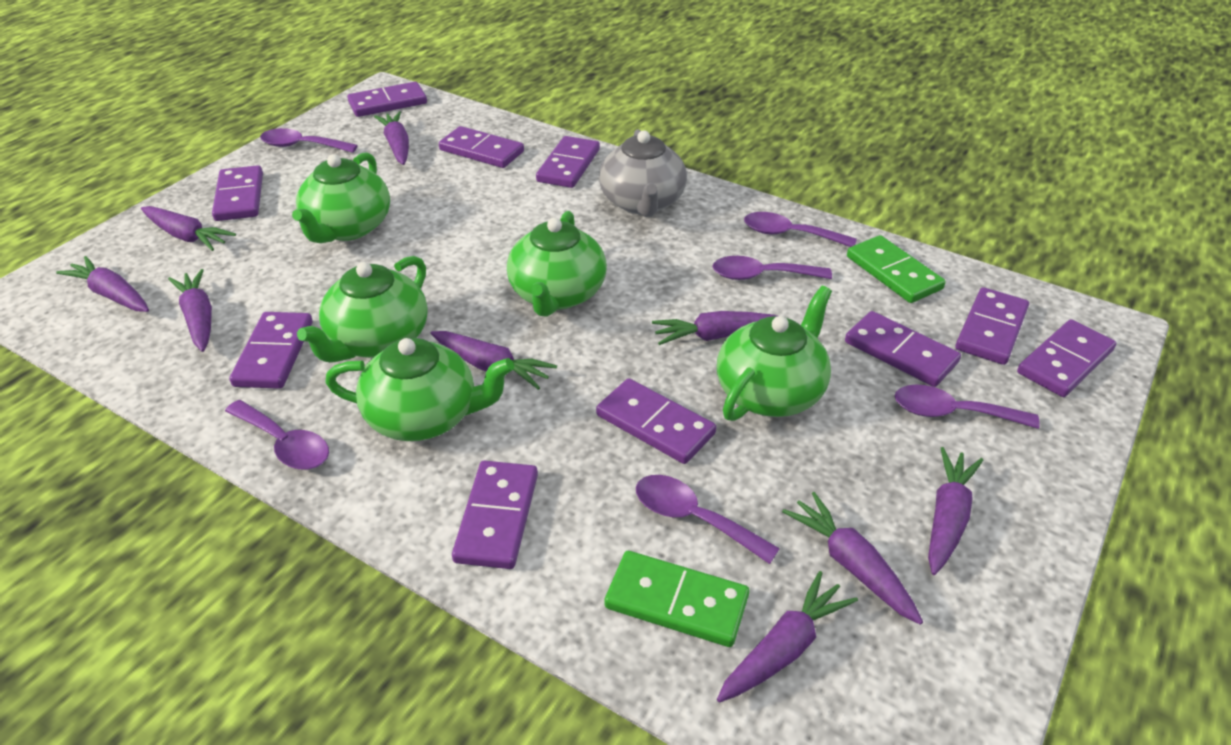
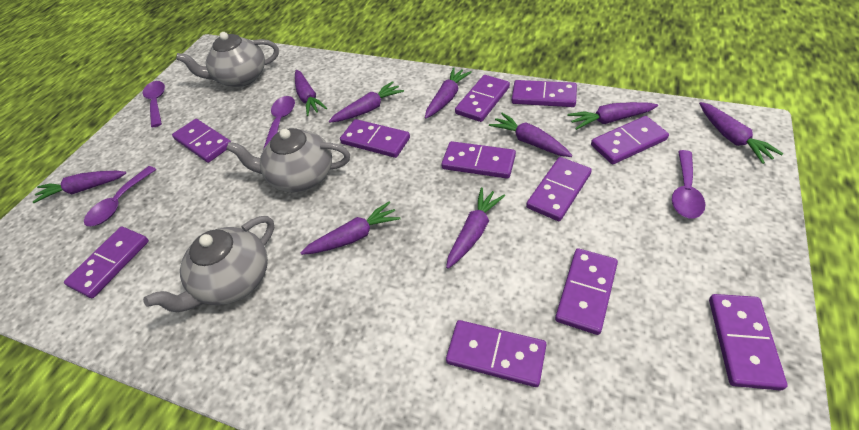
green domino: [604,551,749,647] [847,235,946,303] = 2 -> none = 0
green teapot: [292,152,390,243] [297,256,428,363] [325,338,514,441] [507,211,607,317] [717,286,832,421] = 5 -> none = 0
grey teapot: [599,129,687,217] = 1 -> [143,216,274,312] [176,32,279,87] [226,128,350,192] = 3
purple domino: [212,165,263,221] [229,312,313,389] [347,82,427,117] [439,126,524,168] [452,461,538,569] [536,136,600,188] [596,378,716,464] [845,311,961,387] [955,287,1029,365] [1017,319,1116,397] = 10 -> [64,227,149,298] [172,119,231,163] [340,119,410,158] [441,141,516,179] [446,320,547,387] [455,75,510,122] [512,80,577,107] [526,157,592,221] [555,248,618,335] [591,116,669,164] [709,294,788,390] = 11
purple spoon: [225,400,329,470] [260,128,358,153] [636,475,780,564] [712,256,832,280] [744,212,857,247] [895,385,1040,429] = 6 -> [84,166,156,226] [143,81,165,127] [263,96,295,150] [672,150,705,218] = 4

